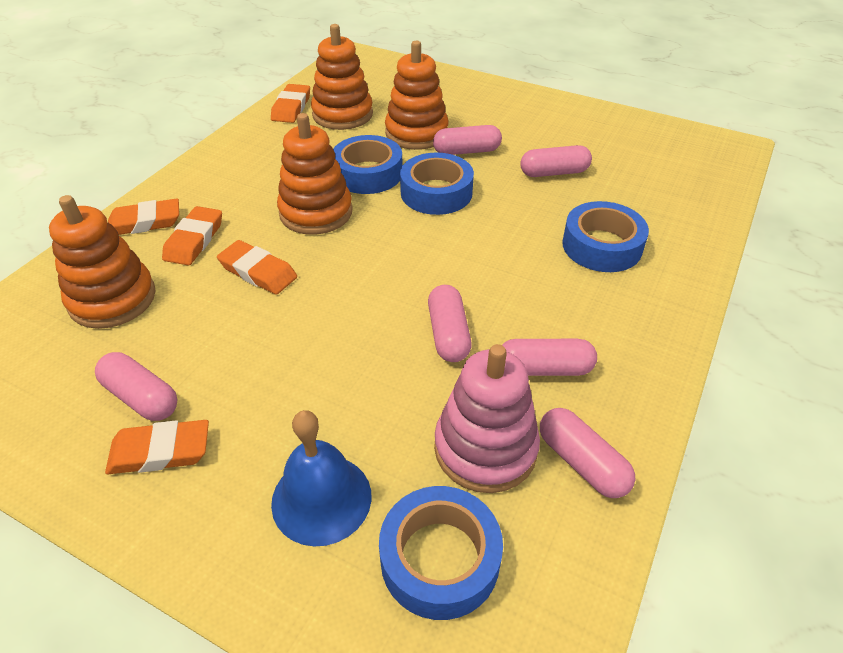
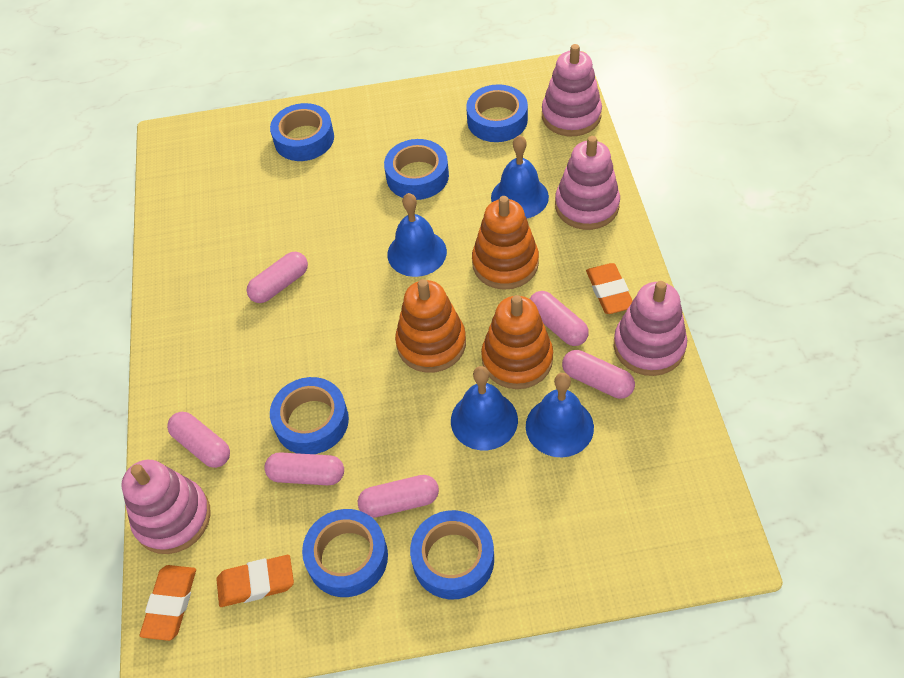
blue bell: [271,410,372,547] = 1 -> [387,193,447,277] [451,366,518,450] [491,135,549,218] [526,373,594,457] = 4
blue tape: [333,135,403,194] [379,486,503,620] [400,153,474,215] [562,201,649,272] = 4 -> [270,103,334,161] [270,377,349,454] [302,509,388,597] [384,139,449,200] [410,510,494,599] [466,84,528,142] = 6
orange eraser: [105,420,209,474] [108,198,179,235] [162,206,222,266] [217,240,297,295] [271,84,310,123] = 5 -> [140,565,196,641] [216,555,294,607] [586,263,633,314] = 3
orange stacking toy: [49,195,156,329] [277,113,353,235] [311,24,373,130] [385,41,449,150] = 4 -> [395,279,466,373] [472,196,539,290] [481,295,553,389] = 3
pink stacking toy: [434,344,540,493] = 1 -> [122,460,211,554] [542,44,602,136] [555,136,620,230] [614,281,687,376] = 4

